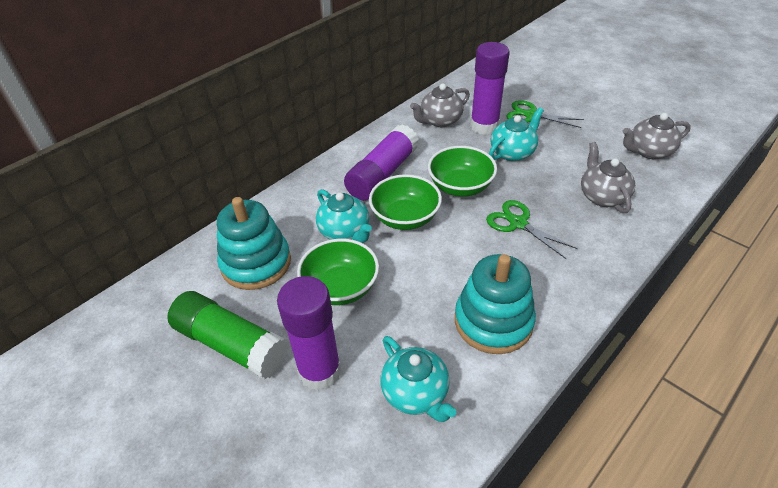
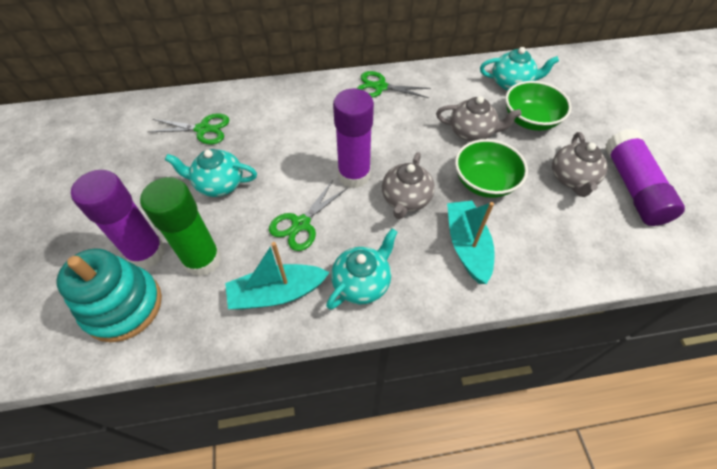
green bowl: [297,239,379,305] [369,174,442,230] [428,146,497,197] = 3 -> [455,139,528,198] [505,81,572,131] = 2
green scissors: [486,200,578,259] [506,100,584,128] = 2 -> [148,113,229,144] [269,180,348,251] [357,71,431,98] = 3
turquoise boat: none = 0 -> [225,242,330,310] [447,201,495,284] = 2
turquoise stacking toy: [217,197,291,290] [455,254,536,354] = 2 -> [56,249,162,342] = 1

